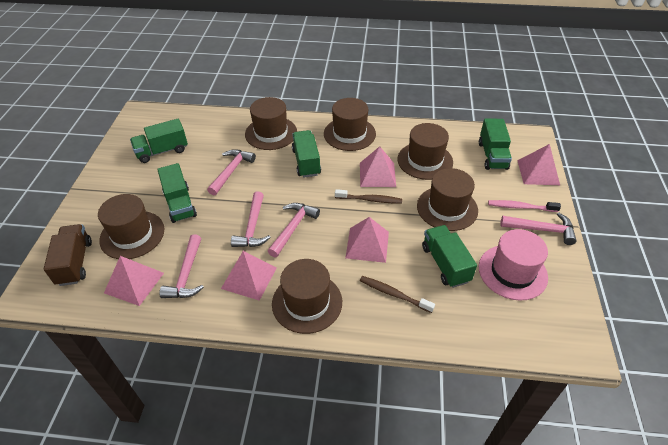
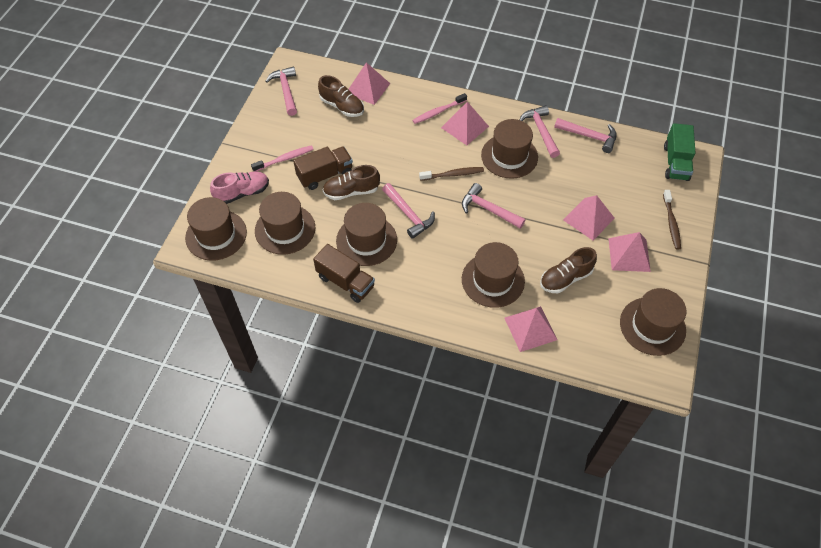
brown shoe: none = 0 -> [318,75,364,117] [323,165,380,200] [540,247,597,293] = 3
brown truck: [44,224,92,286] = 1 -> [293,146,353,190] [313,244,375,303] = 2
green truck: [130,119,188,163] [157,163,197,223] [292,130,321,178] [422,225,477,288] [479,119,512,170] = 5 -> [664,123,696,181] = 1
pink hat: [479,229,548,301] = 1 -> none = 0
pink shoe: none = 0 -> [210,171,269,204] = 1
pink toothbrush: [488,200,561,212] = 1 -> [251,145,314,172] [412,93,467,124] = 2

